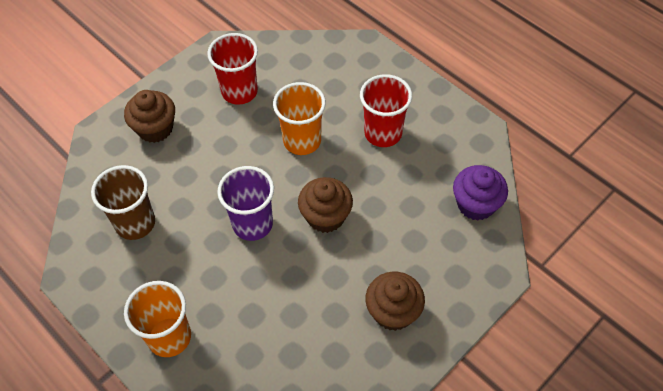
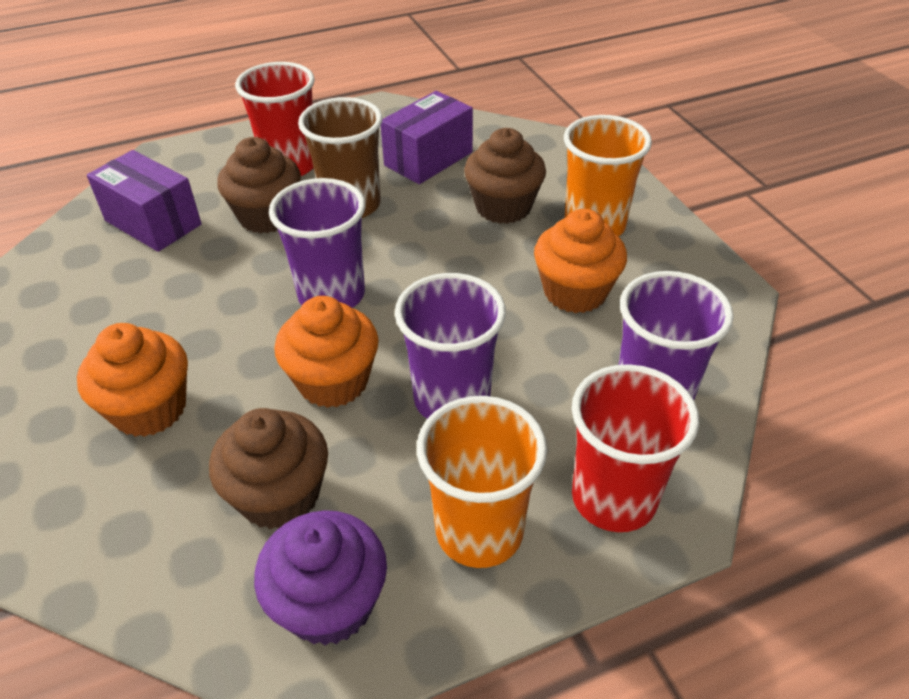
orange cupcake: none = 0 -> [77,323,188,437] [274,296,379,408] [534,209,627,313] = 3
purple box: none = 0 -> [87,150,202,252] [381,91,473,184] = 2
purple cup: [217,166,274,241] = 1 -> [269,178,365,308] [395,273,506,419] [618,271,734,400] = 3

